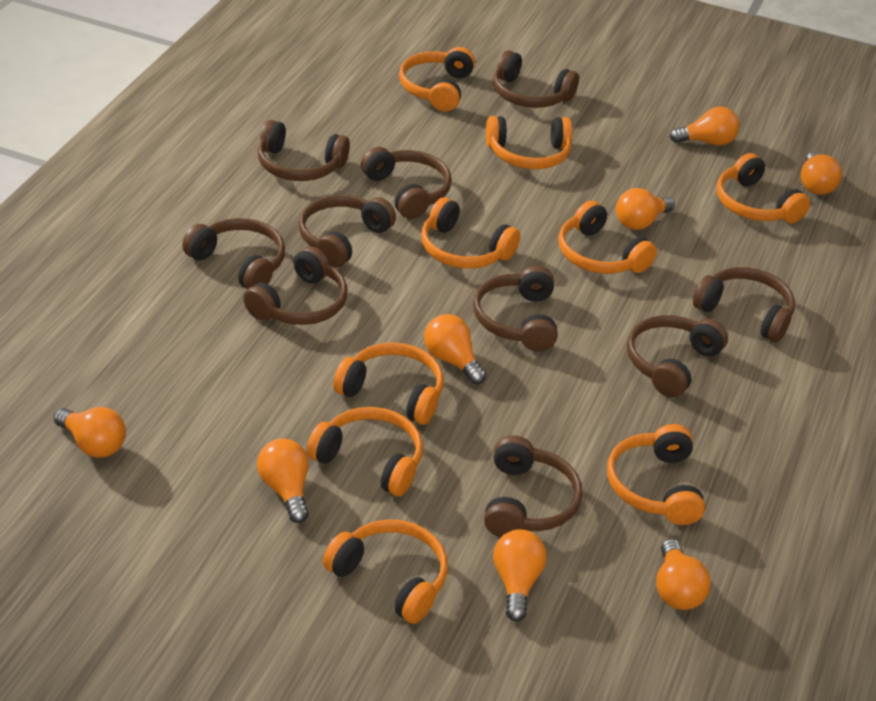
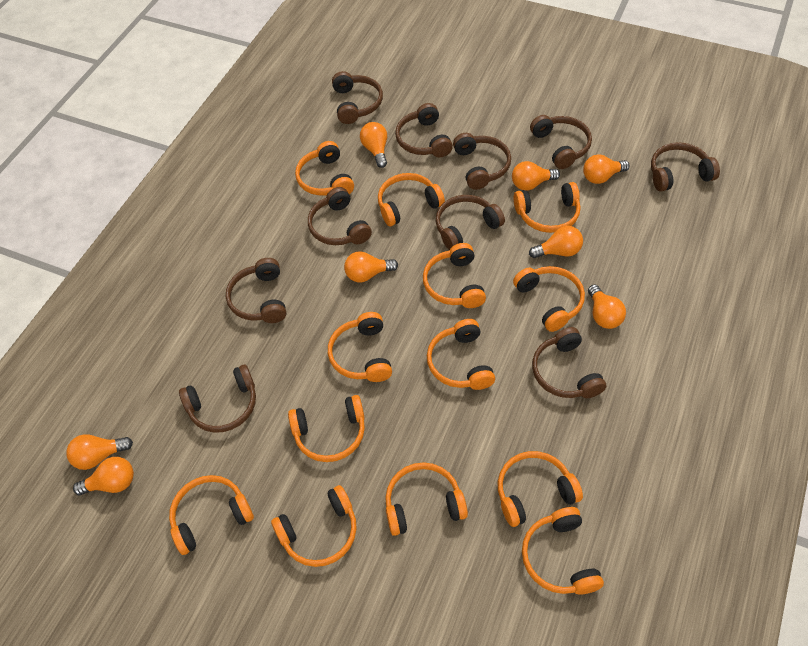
orange headphones: [307,407,423,496] [323,519,448,624] [333,343,444,425] [399,47,475,112] [421,197,520,268] [486,116,572,169] [558,201,657,274] [607,424,705,525] [717,153,810,223] = 9 -> [169,475,254,555] [271,485,357,567] [288,395,365,462] [295,141,354,195] [328,312,392,382] [378,173,445,226] [385,462,468,536] [423,243,486,308] [427,319,495,390] [498,451,583,527] [513,266,585,332] [514,182,580,233] [522,507,604,594] = 13

